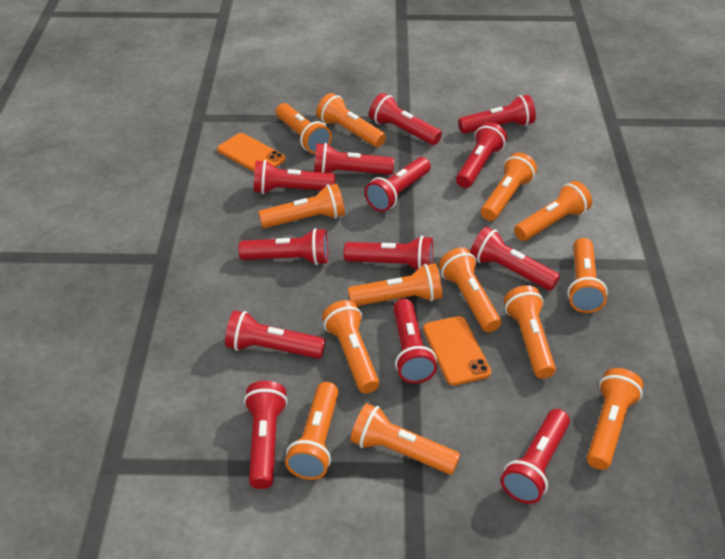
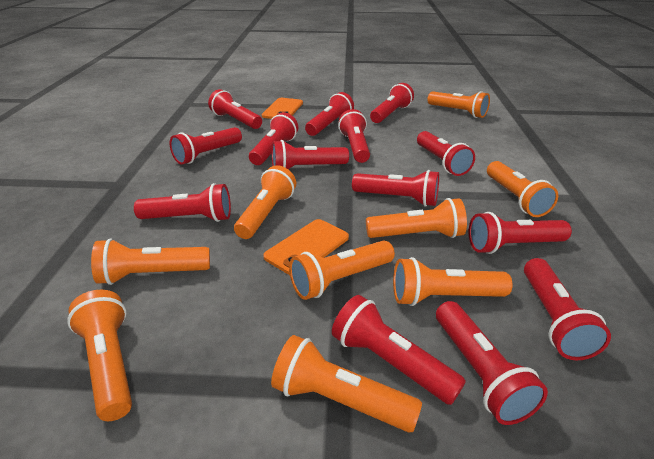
orange flashlight: [258,184,345,228] [276,103,332,154] [285,382,339,480] [316,93,386,147] [322,300,379,394] [348,263,442,306] [350,403,460,475] [439,247,501,332] [481,152,537,221] [504,286,556,379] [514,181,592,241] [567,238,608,313] [587,368,644,470] = 13 -> [67,290,132,421] [91,238,210,285] [234,165,296,239] [271,335,422,433] [289,241,395,300] [366,198,467,238] [393,257,513,306] [427,91,490,118] [487,161,558,217] = 9
red flashlight: [225,311,326,359] [239,228,328,265] [244,381,288,489] [254,160,335,194] [314,143,394,175] [344,236,433,270] [365,157,431,212] [369,93,442,145] [393,299,437,383] [456,122,507,188] [458,95,536,134] [470,227,560,291] [501,409,570,504] = 13 -> [134,183,231,222] [170,127,242,165] [208,89,262,129] [249,112,298,165] [272,140,349,169] [305,92,354,136] [332,295,466,405] [338,109,370,163] [352,170,439,206] [370,83,414,123] [417,131,475,176] [436,301,548,425] [469,212,572,254] [524,258,611,360] = 14

